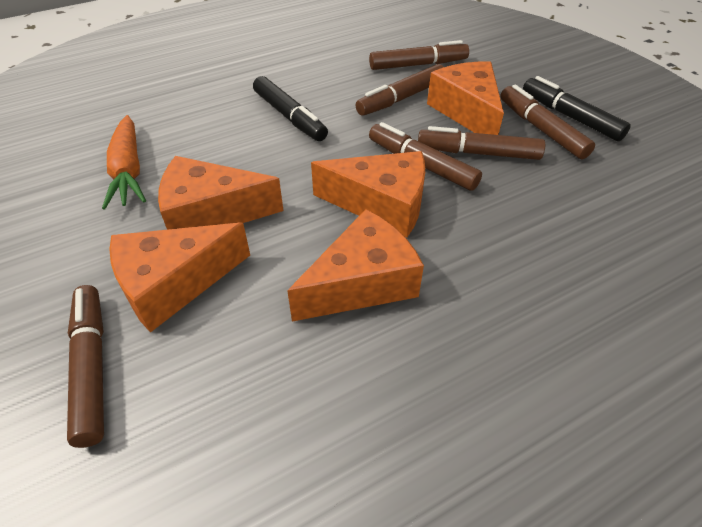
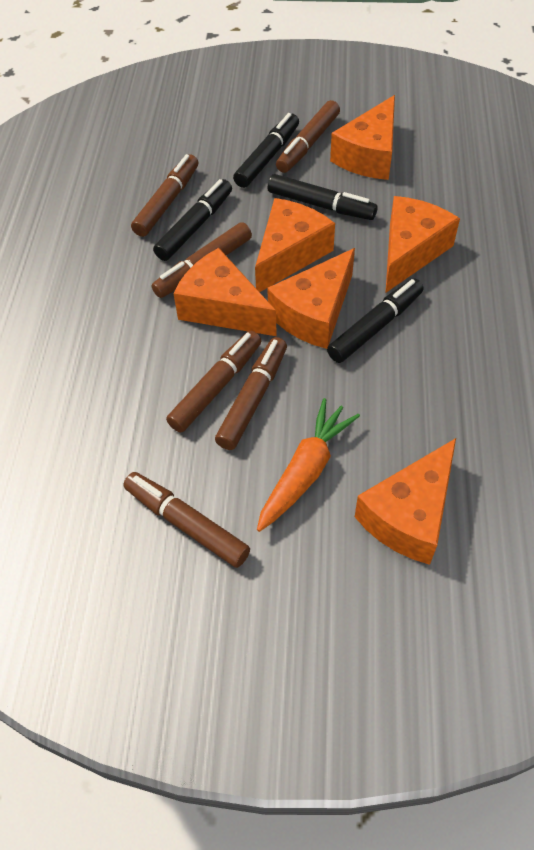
black marker: [253,76,328,141] [523,76,631,141] = 2 -> [153,179,232,261] [233,113,299,188] [268,174,378,220] [327,278,423,363] = 4
orange cheese: [109,222,250,333] [158,156,284,230] [287,209,424,322] [311,151,425,237] [427,61,504,135] = 5 -> [173,248,277,336] [255,198,335,292] [267,248,355,349] [330,95,395,180] [355,438,456,565] [386,196,460,292] = 6

